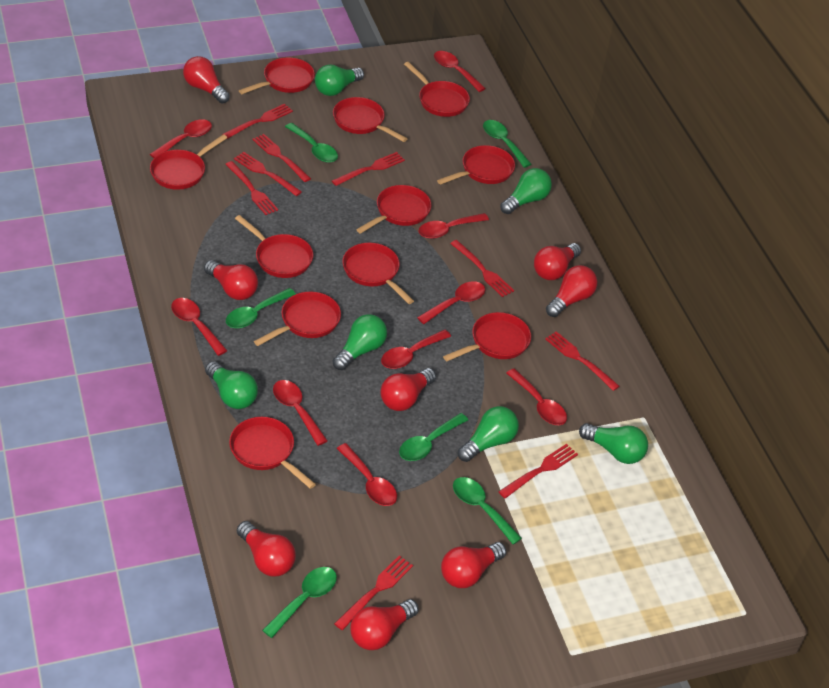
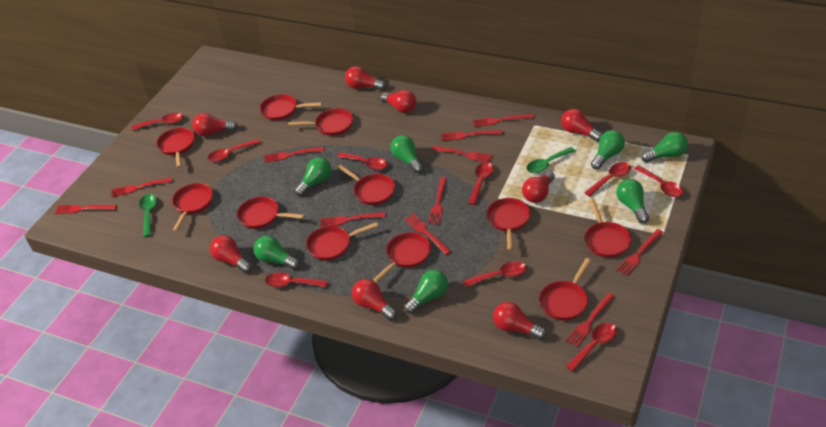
green light bulb: [205,361,258,409] [315,64,364,96] [332,314,387,370] [458,406,519,462] [500,168,552,214] [579,423,648,464] = 6 -> [253,235,300,270] [295,157,332,196] [390,135,423,173] [404,269,448,314] [591,130,625,170] [616,179,649,224] [641,132,688,163] = 7
green spoon: [226,288,296,328] [262,567,337,638] [285,123,338,163] [399,413,468,461] [453,477,522,545] [483,120,532,168] = 6 -> [139,194,157,237] [526,147,575,173] = 2
red fork: [222,104,293,139] [225,161,278,215] [234,152,302,196] [253,134,311,182] [332,152,405,186] [334,555,413,630] [450,240,514,297] [499,444,578,499] [545,331,619,391] = 9 -> [55,205,117,214] [111,178,172,197] [264,147,324,163] [320,212,385,227] [404,214,452,255] [428,177,447,224] [432,146,493,163] [441,130,502,141] [473,114,534,127] [566,293,615,347] [616,229,663,276] = 11

